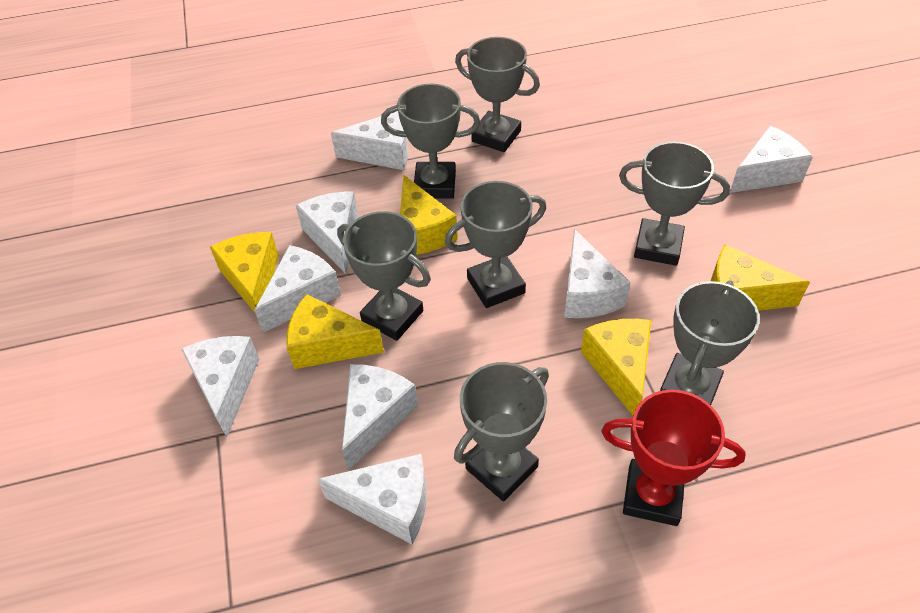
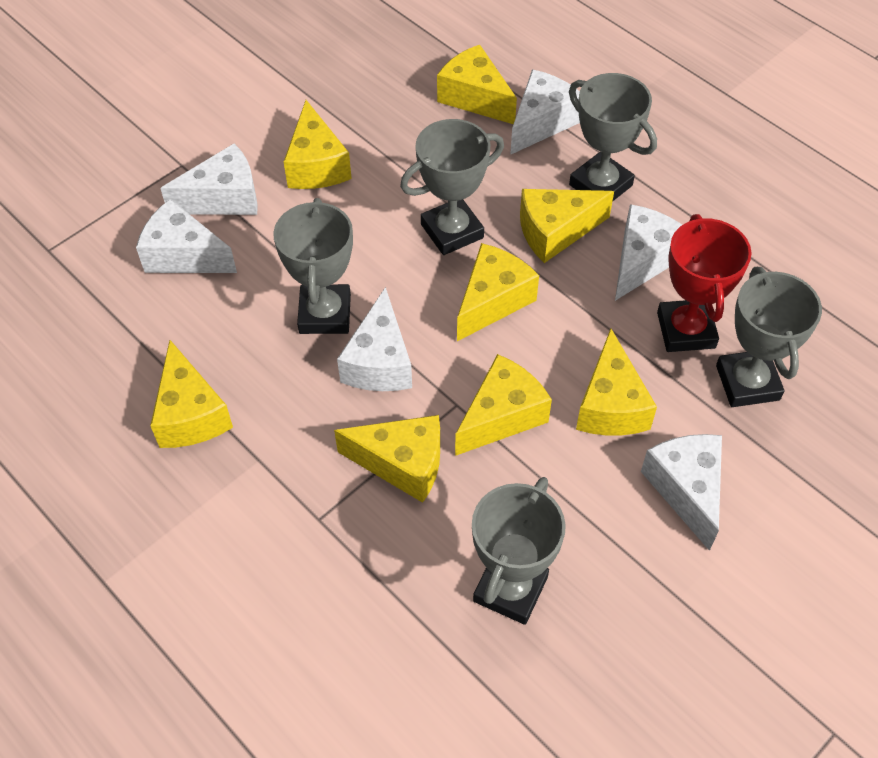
grey trophy: [337,211,431,341] [381,84,480,199] [445,181,546,308] [454,362,549,501] [455,37,540,152] [619,142,730,266] [660,281,760,405] = 7 -> [273,198,353,334] [400,119,504,255] [472,477,566,625] [569,73,657,202] [716,267,822,407] = 5
white cheese: [181,336,259,437] [254,245,341,333] [296,191,358,274] [318,454,427,544] [331,111,408,170] [342,364,418,470] [564,229,631,318] [730,126,813,193] = 8 -> [136,199,237,273] [160,144,258,215] [337,287,412,391] [510,69,580,155] [615,204,682,301] [641,434,722,551] = 6
yellow cheese: [210,232,279,314] [287,294,384,369] [400,175,458,255] [581,319,651,415] [711,244,810,311] = 5 -> [150,340,233,448] [284,100,352,189] [334,415,440,503] [437,45,517,124] [455,354,552,456] [457,243,539,341] [520,189,614,263] [576,329,657,436] = 8

